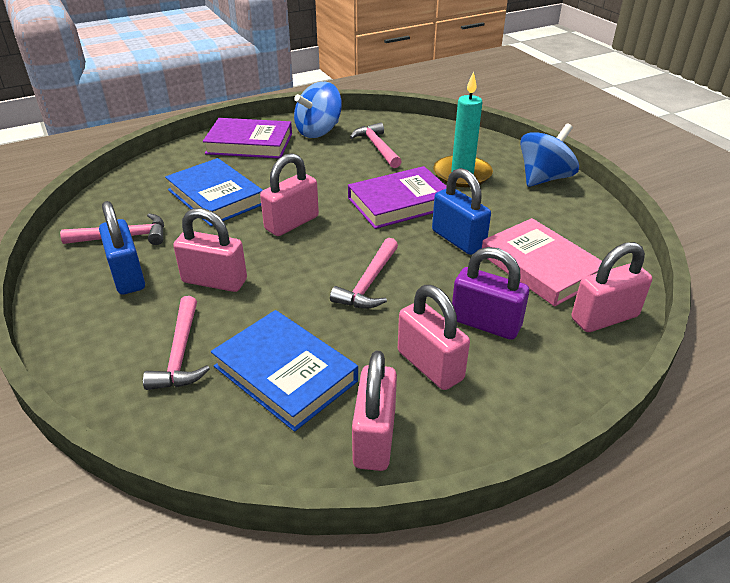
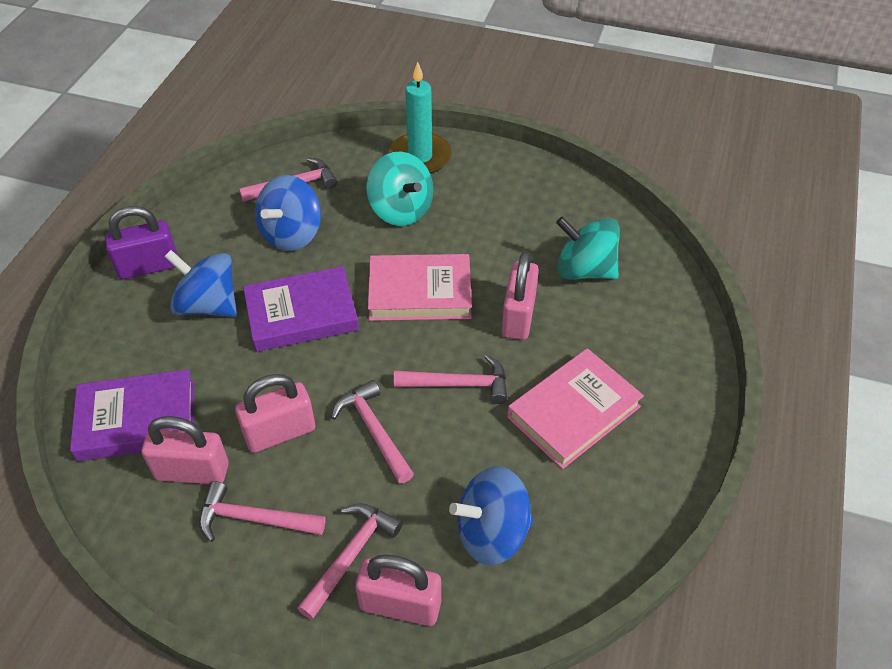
blue book: [165,158,263,226] [211,310,358,432] = 2 -> none = 0
blue padlock: [99,201,145,295] [432,168,491,255] = 2 -> none = 0
blue spinning top: [294,82,342,138] [520,123,579,187] = 2 -> [164,250,237,317] [255,175,321,251] [449,466,533,566] = 3
pink book: [482,218,602,307] = 1 -> [368,254,472,321] [507,348,644,469] = 2
pink hammer: [60,213,164,245] [143,296,210,390] [330,238,398,309] [350,122,402,168] = 4 -> [199,481,326,542] [239,158,337,202] [297,503,403,620] [331,380,414,483] [394,355,507,404] = 5
pink padlock: [173,208,247,292] [260,153,319,236] [352,351,397,471] [398,285,470,390] [572,242,652,332] = 5 -> [142,416,229,484] [235,374,315,453] [355,555,441,626] [502,251,539,340] = 4
turquoise spinning top: none = 0 -> [366,152,433,226] [556,217,620,280] = 2

